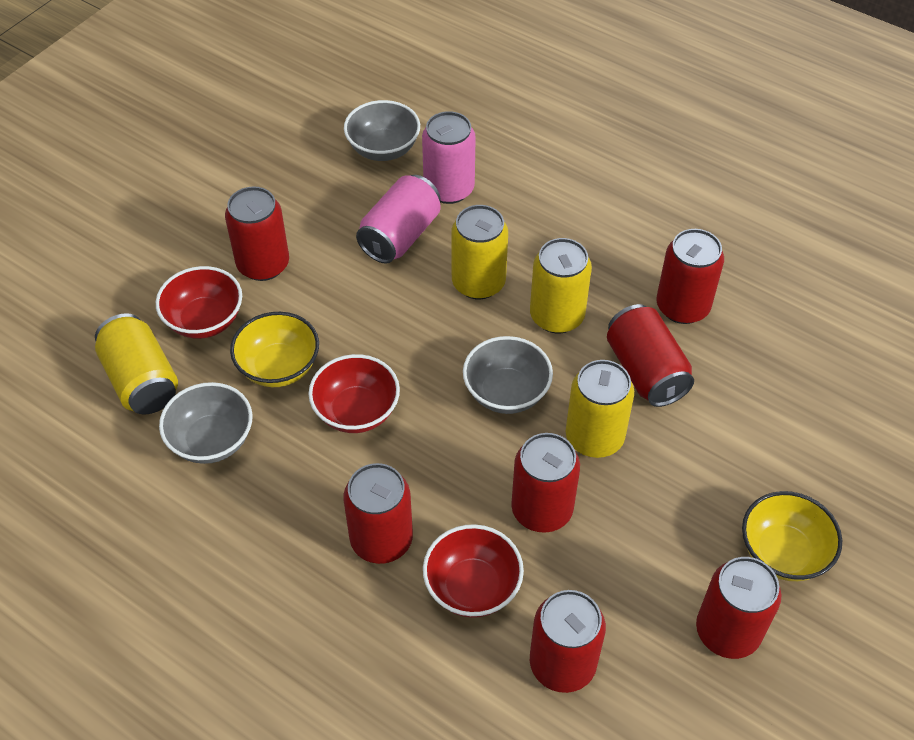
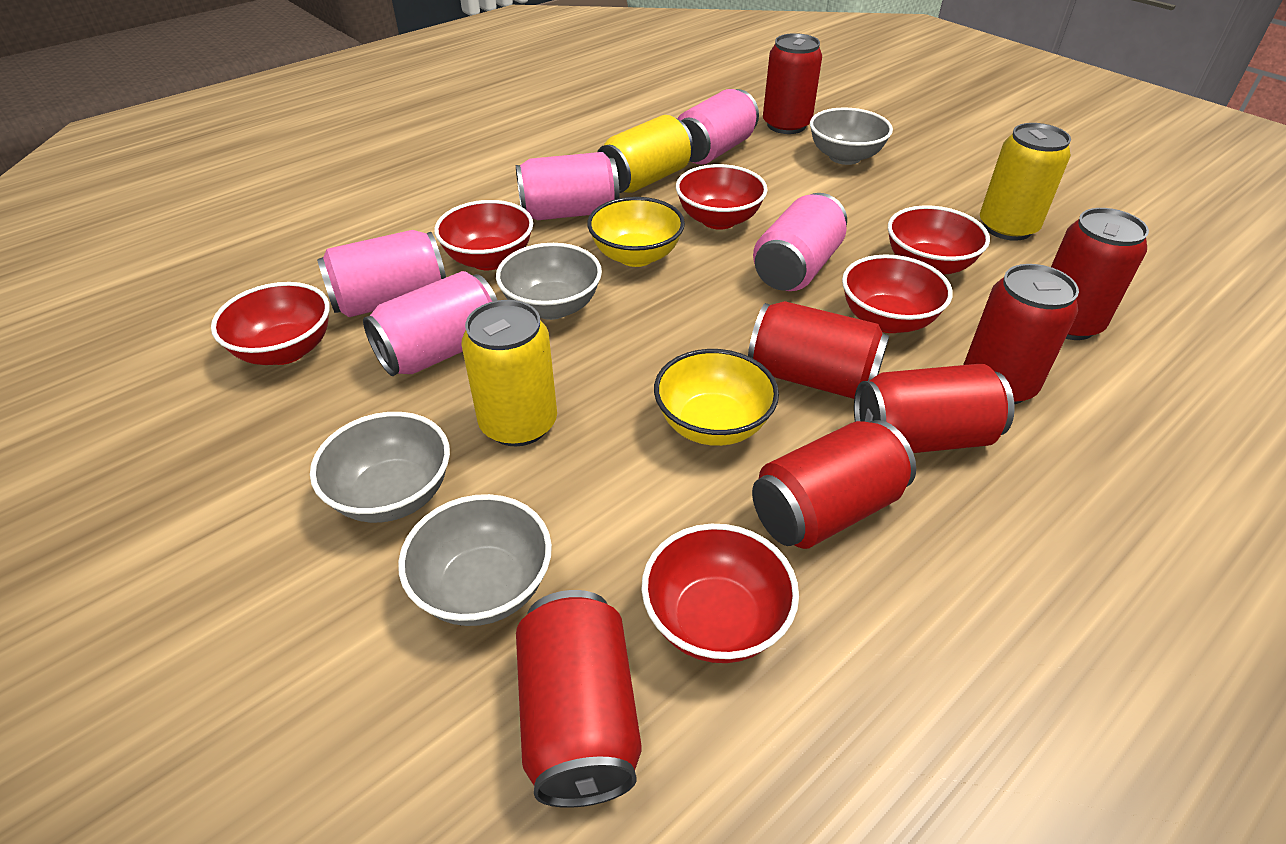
grey bowl: [159,382,253,464] [344,100,420,161] [463,336,553,414] = 3 -> [310,412,450,523] [398,494,552,626] [496,243,602,320] [810,107,893,165] = 4
pink can: [356,175,441,263] [422,111,476,204] = 2 -> [317,230,446,317] [363,271,498,376] [516,152,619,220] [678,89,759,165] [753,193,847,291] = 5
red bowl: [156,266,242,339] [309,354,400,433] [423,524,524,618] = 3 -> [211,282,330,365] [434,200,533,270] [641,524,799,663] [676,164,768,230] [842,254,953,333] [888,205,990,275] = 6
yellow can: [95,313,178,414] [451,205,508,300] [530,238,592,334] [566,360,634,458] = 4 -> [462,300,557,446] [597,115,693,193] [980,123,1071,241] = 3

